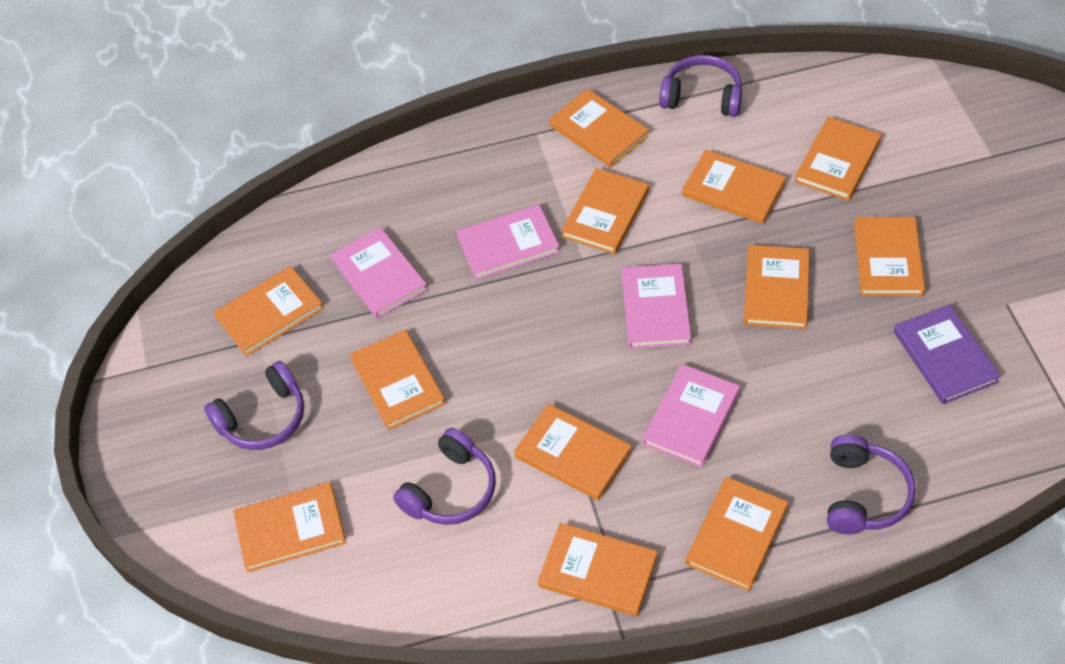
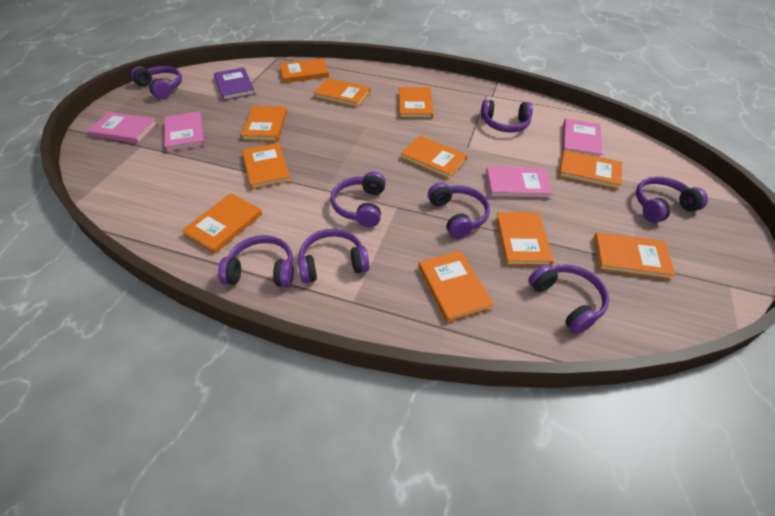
orange book: [214,266,324,356] [233,482,346,572] [350,330,445,430] [514,404,632,501] [538,523,658,616] [549,89,649,167] [561,168,649,254] [682,150,786,224] [685,477,788,592] [744,245,810,329] [795,117,881,201] [854,217,925,296] = 12 -> [182,193,262,254] [241,106,287,142] [242,143,291,190] [279,58,329,83] [314,78,370,108] [399,87,433,119] [400,136,467,179] [419,251,494,323] [496,212,554,266] [559,150,622,190] [593,232,676,280] = 11
purple headphones: [204,361,304,450] [393,428,496,525] [659,55,742,117] [827,434,916,534] = 4 -> [131,66,182,99] [218,235,294,287] [298,229,369,283] [331,171,386,227] [428,182,490,239] [481,100,533,133] [528,264,609,334] [636,176,708,223] = 8

